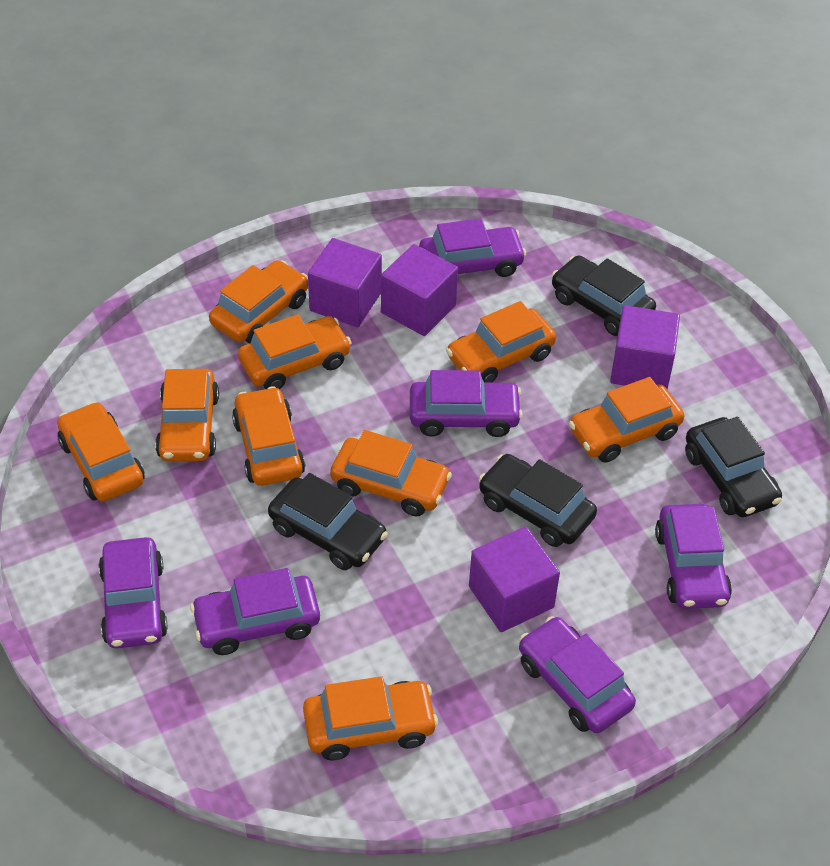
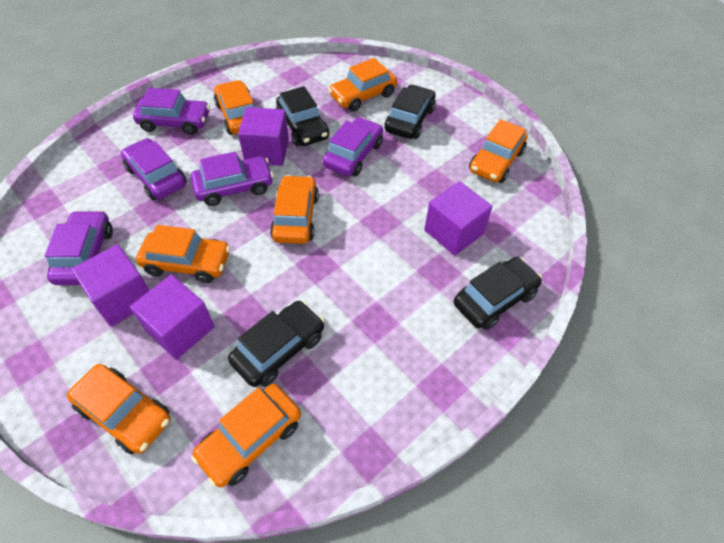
orange car: [57,402,145,502] [155,369,219,461] [209,260,308,344] [232,386,305,486] [238,314,352,389] [303,676,438,761] [330,430,452,516] [446,301,556,383] [569,377,684,463] = 9 -> [67,364,171,454] [136,225,230,283] [191,384,301,487] [214,80,255,135] [270,175,319,244] [328,58,397,112] [469,119,527,183] = 7
purple car: [98,537,168,649] [190,568,320,655] [410,370,523,437] [419,218,526,277] [519,616,636,733] [655,504,732,609] = 6 -> [44,210,113,285] [121,138,187,200] [133,88,210,135] [190,152,274,206] [323,117,383,177] = 5

